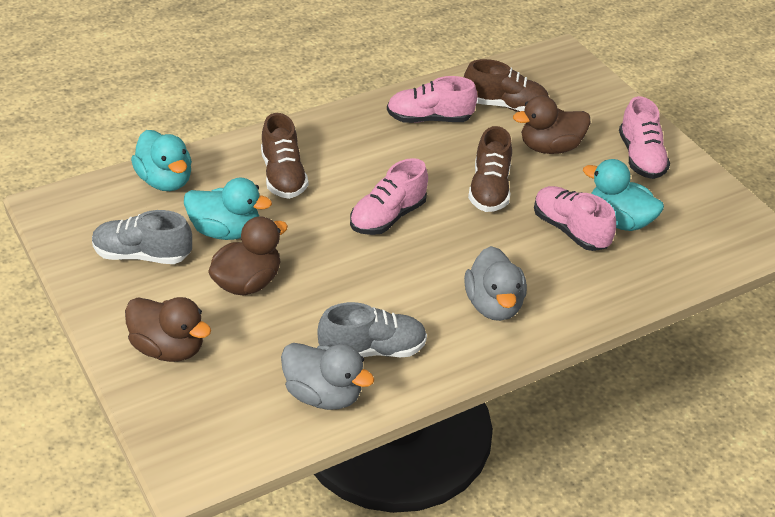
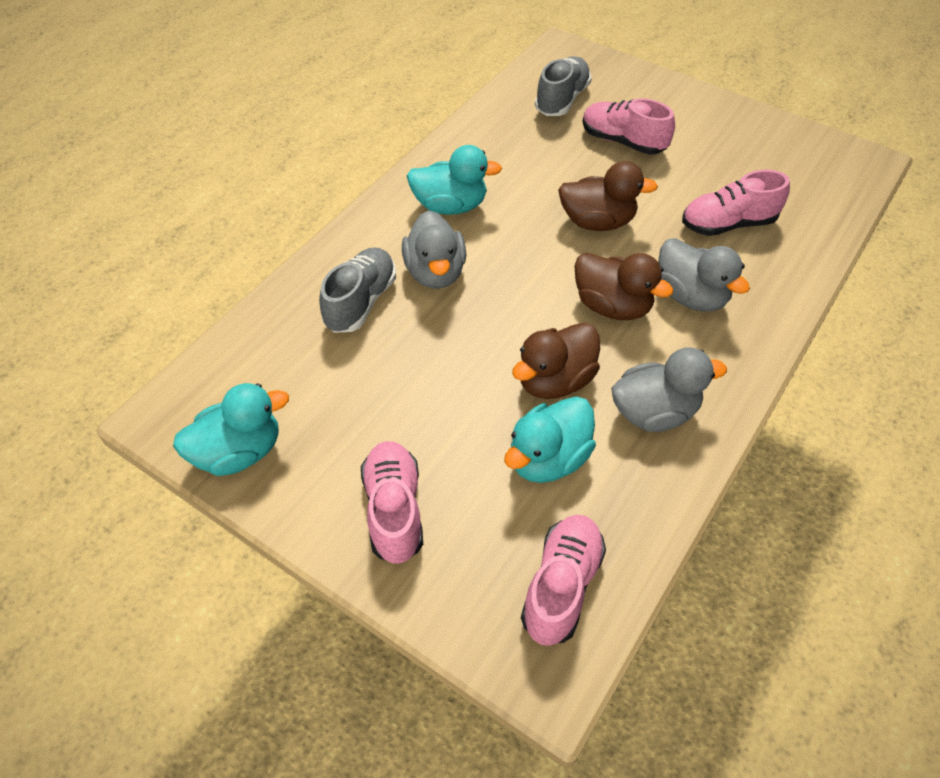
brown shoe: [261,113,308,199] [464,59,549,112] [468,126,512,212] = 3 -> none = 0
grey duck: [281,343,374,410] [464,246,527,321] = 2 -> [402,210,466,289] [611,347,727,432] [658,238,750,312] = 3

